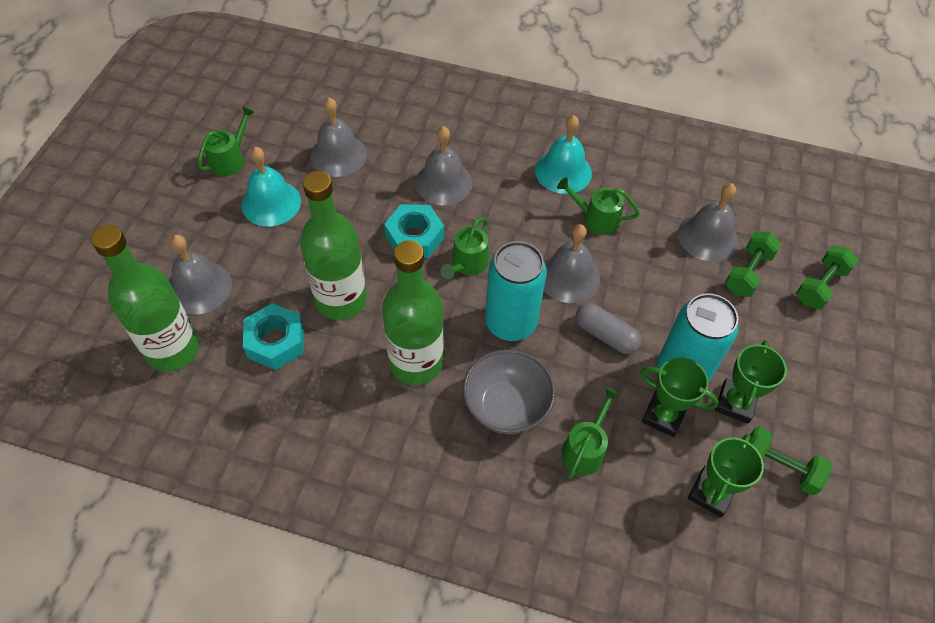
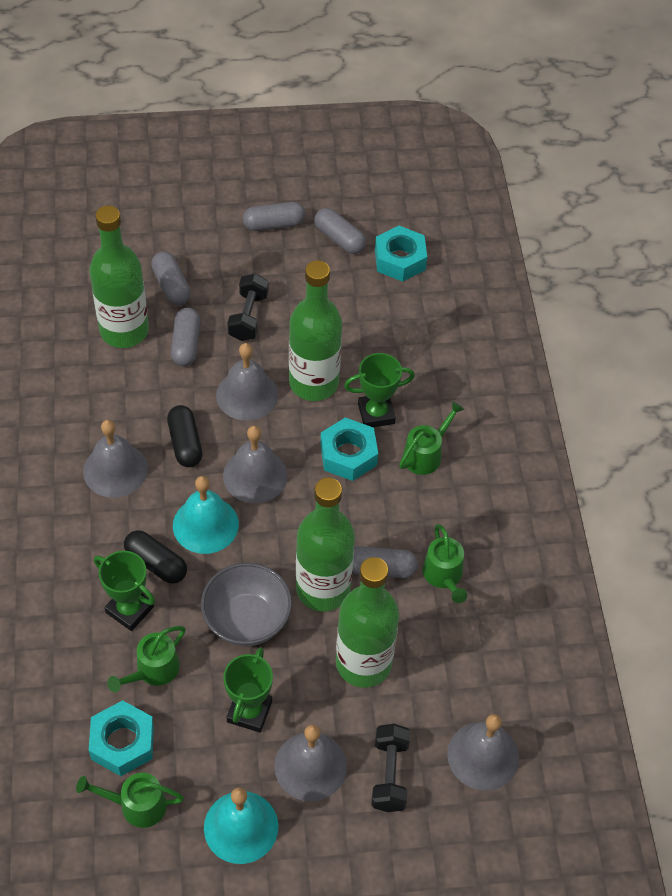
black capsule: none = 0 -> [124,530,187,584] [167,405,203,467] = 2
black dumbbell: none = 0 -> [228,273,269,341] [371,724,410,812] = 2
green bottle: [91,225,200,372] [300,171,367,321] [382,240,443,385] = 3 -> [90,206,149,348] [289,260,342,401] [296,478,355,612] [336,557,399,688] = 4
green dumbbell: [725,231,781,297] [749,426,832,495] [796,245,858,309] = 3 -> none = 0
grey capsule: [575,303,641,354] = 1 -> [151,252,191,305] [171,308,201,366] [243,202,305,231] [314,208,366,254] [352,546,418,578] = 5
turquoise can: [485,241,547,341] [657,293,738,382] = 2 -> none = 0
turquoise nut: [243,303,304,370] [384,204,444,258] = 2 -> [89,700,154,776] [320,417,378,481] [375,226,427,282] = 3

